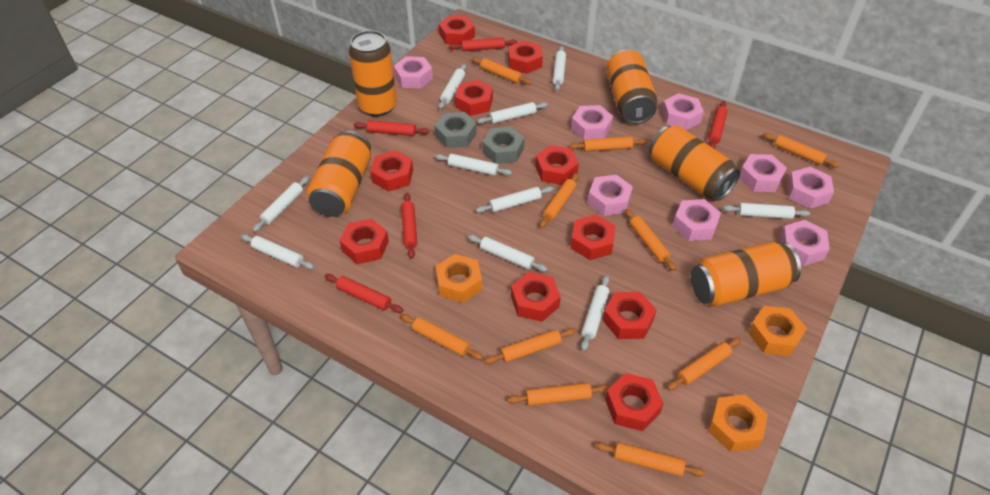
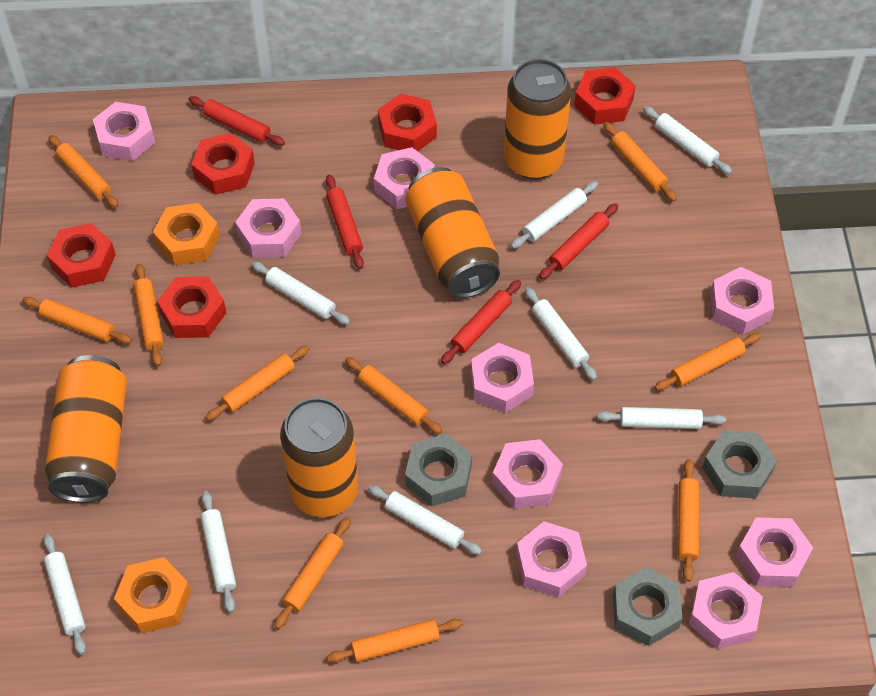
grey nut: [435,112,477,148] [482,126,524,164] = 2 -> [405,434,472,506] [613,567,683,646] [702,431,777,499] = 3
orange can: [307,130,371,217] [349,30,397,117] [606,50,657,124] [649,125,740,201] [691,241,801,307] = 5 -> [45,355,127,503] [280,398,358,517] [405,167,500,298] [504,59,571,179] = 4
orange nut: [436,254,482,303] [708,394,768,452] [748,306,807,356] = 3 -> [114,557,191,634] [153,203,220,265] = 2
pink nut: [394,56,433,89] [571,105,613,140] [588,175,633,216] [662,93,704,130] [672,199,721,241] [739,154,787,192] [780,220,830,266] [787,167,834,209] = 8 -> [93,102,155,161] [235,199,302,258] [374,147,435,209] [471,343,534,413] [492,439,563,509] [516,521,587,598] [689,572,763,649] [710,267,774,335] [736,517,813,587] = 9
red nut: [340,218,389,264] [370,150,413,192] [439,15,475,45] [455,80,493,116] [508,40,543,74] [511,272,561,322] [535,145,579,185] [571,215,615,260] [603,292,656,339] [605,373,664,431] = 10 -> [47,223,116,287] [157,277,226,338] [191,133,255,195] [378,94,437,151] [574,67,636,125] = 5
red rolling pin: [325,274,403,313] [354,120,429,136] [401,193,417,258] [449,38,517,51] [708,101,727,149] = 5 -> [189,96,285,146] [326,175,364,269] [441,280,521,364] [539,203,618,279] = 4
white rolling pin: [241,234,314,269] [253,176,309,232] [435,154,512,176] [439,64,466,109] [468,235,548,272] [476,186,554,213] [477,102,548,124] [553,46,566,91] [581,275,610,351] [723,203,810,219] = 10 -> [43,534,86,655] [200,491,236,613] [251,261,350,325] [368,485,482,555] [511,181,598,249] [525,287,597,380] [597,407,726,429] [643,106,732,174] = 8

